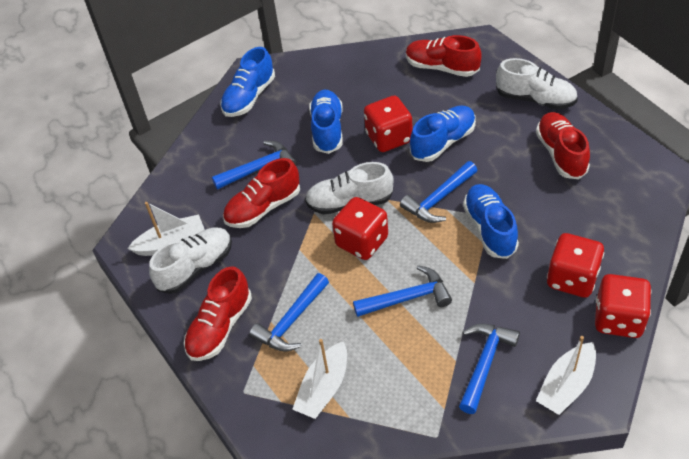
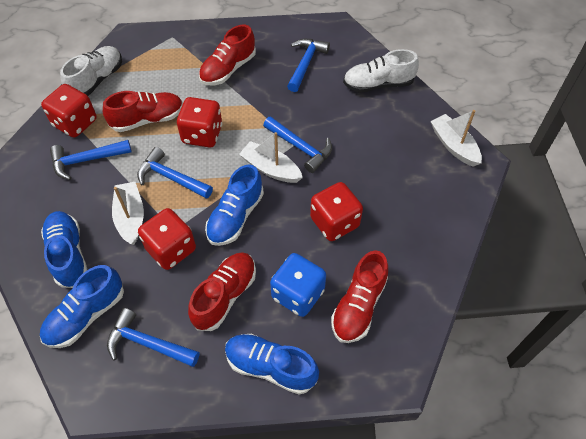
blue dice: none = 0 -> [270,253,326,317] = 1
white shoe: [149,228,232,294] [305,162,394,215] [496,58,578,109] = 3 -> [60,46,122,96] [343,49,419,93] = 2

